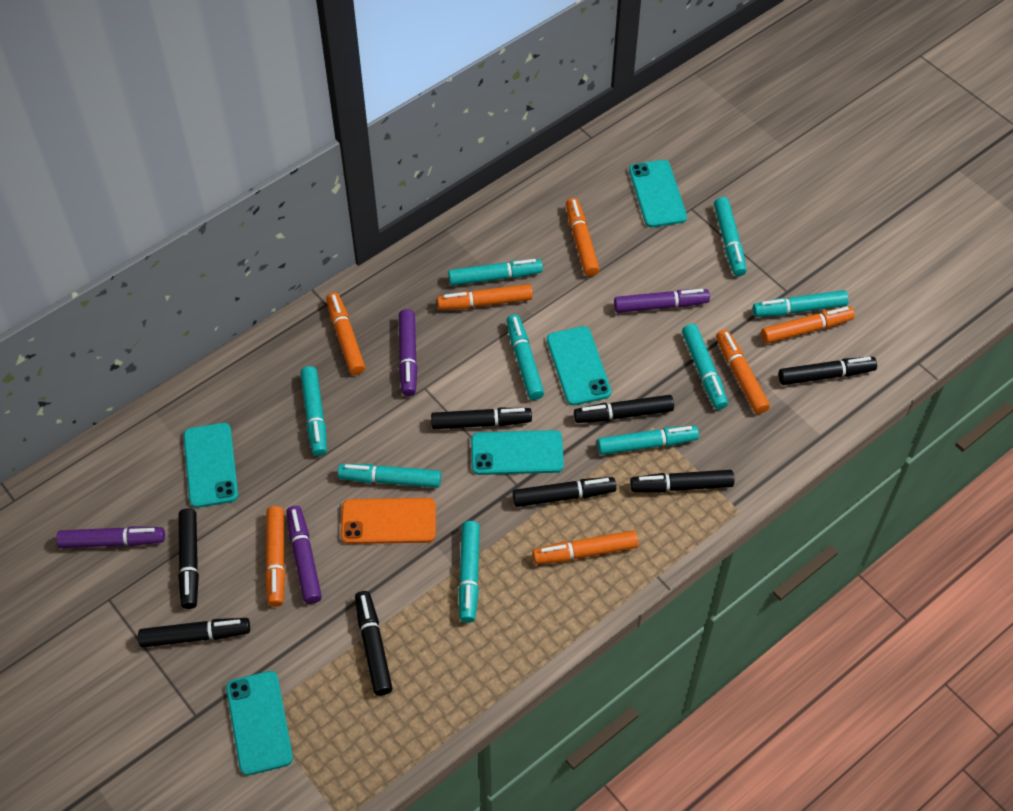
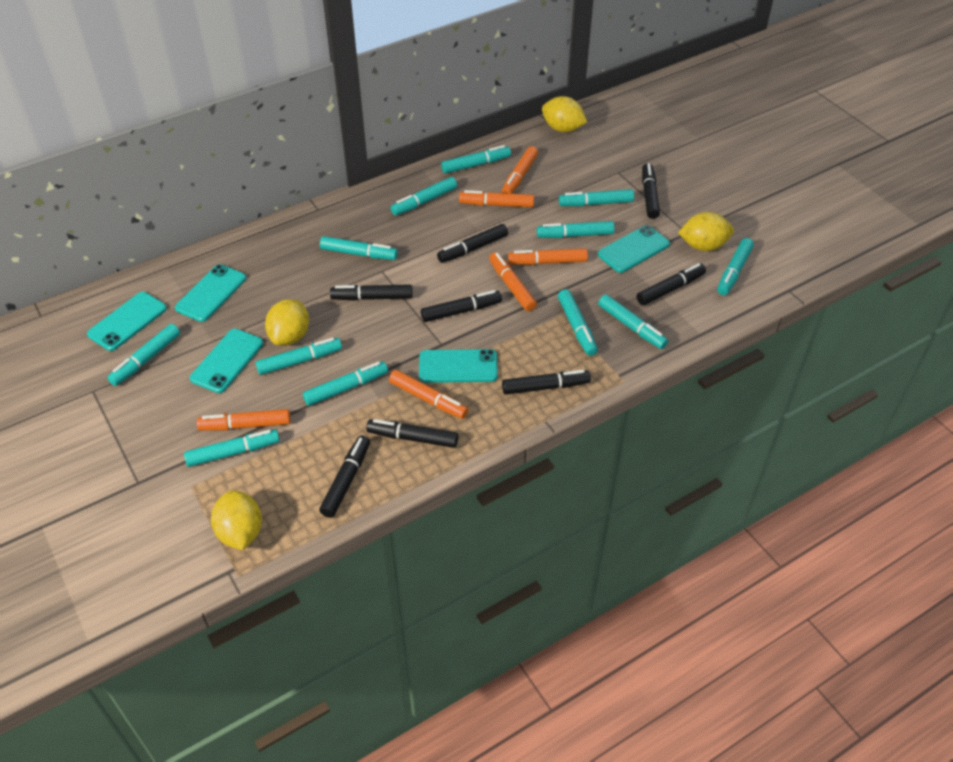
orange marker: [265,506,286,607] [326,292,365,375] [437,284,533,310] [532,530,639,564] [566,198,600,277] [716,330,770,414] [761,306,855,344] = 7 -> [197,409,291,431] [389,370,469,419] [459,190,534,207] [489,252,537,311] [502,146,538,194] [508,248,588,265] = 6
orange phone: [341,498,436,544] = 1 -> none = 0
purple marker: [56,526,165,548] [286,506,322,604] [399,309,417,396] [614,289,710,313] = 4 -> none = 0
turquoise marker: [300,366,327,456] [338,464,441,488] [448,259,543,286] [458,521,480,623] [506,315,544,400] [597,426,699,455] [682,324,728,410] [714,197,747,276] [753,290,849,317] = 9 -> [107,324,180,386] [184,429,280,467] [256,338,342,375] [303,361,388,406] [320,236,398,260] [391,177,457,215] [441,145,511,174] [537,221,615,238] [558,289,598,356] [559,189,634,206] [598,294,668,349] [717,238,754,295] = 12
yellow lemon: none = 0 -> [211,490,262,550] [265,299,309,346] [542,96,587,132] [678,212,734,251] = 4

